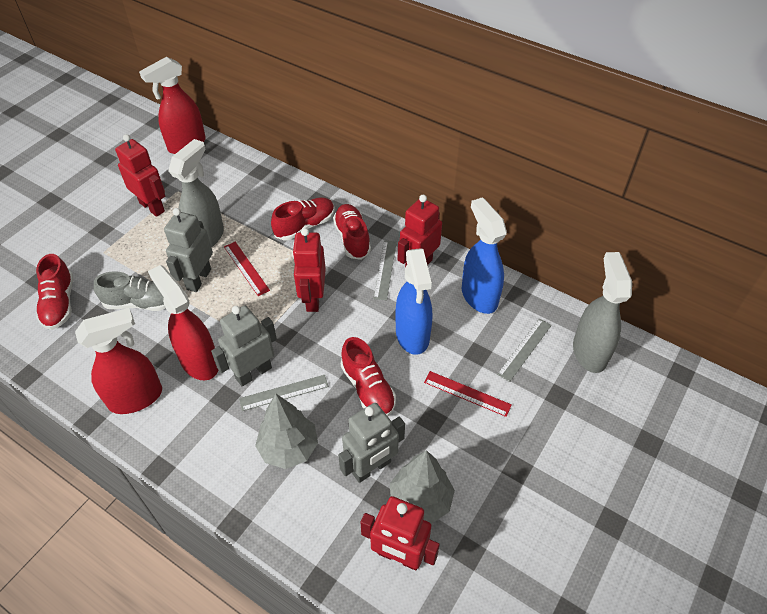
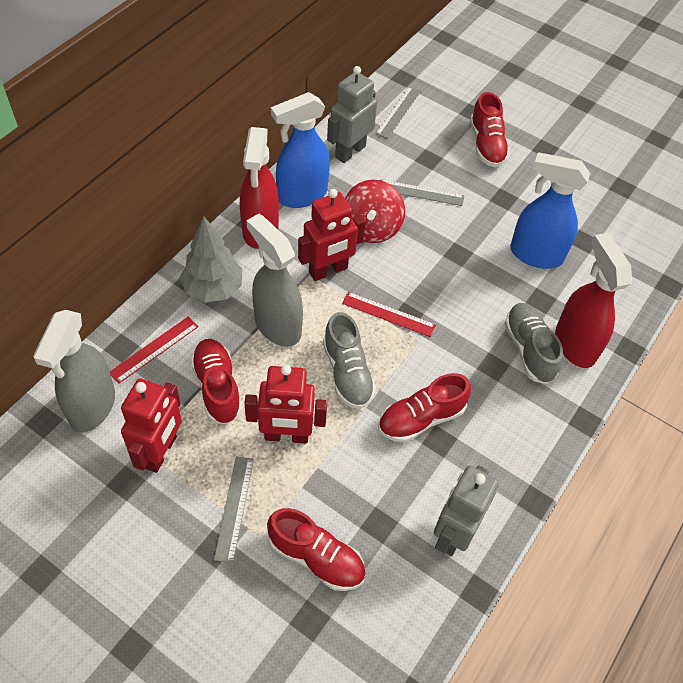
grey robot: [164,208,213,292] [211,306,277,386] [338,403,405,483] = 3 -> [327,66,377,163] [434,465,498,556] = 2
grey shoe: [94,271,166,311] = 1 -> [323,312,376,409] [504,303,563,384] = 2
grey tree: [255,394,318,469] [390,450,455,524] = 2 -> [180,217,242,303] = 1
red robot: [115,134,165,217] [292,228,326,312] [360,496,440,570] [398,195,442,267] = 4 -> [121,378,182,473] [244,365,327,443] [298,189,366,281] = 3
red spinning top: none = 0 -> [345,180,405,243] = 1
red spray bottle: [75,308,162,414] [139,57,206,154] [148,265,218,381] = 3 -> [240,127,279,249] [555,233,632,368] = 2

